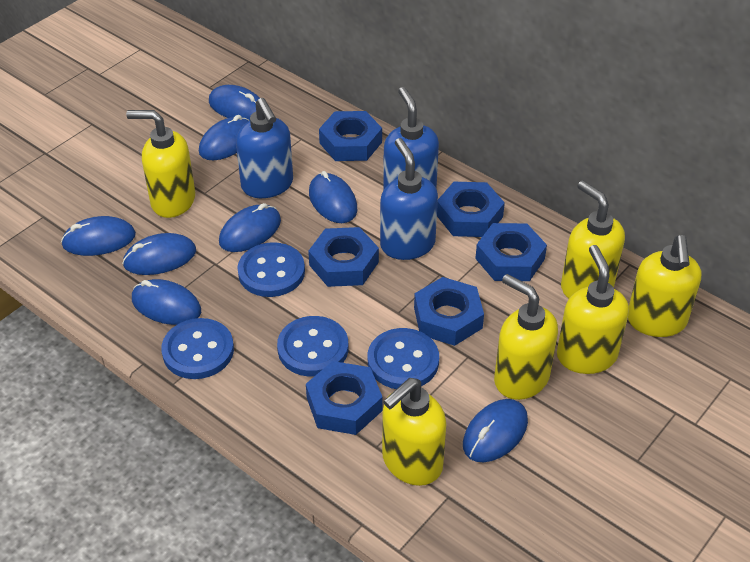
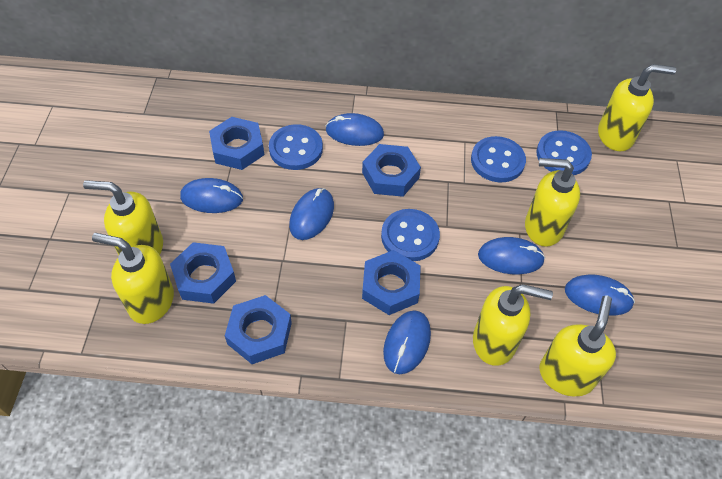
blue mouse: [61,216,136,256] [122,233,196,275] [132,279,201,325] [199,115,249,160] [209,85,260,121] [219,203,281,252] [309,171,357,223] [463,399,528,462] = 8 -> [180,178,243,213] [289,188,334,240] [326,113,384,146] [383,310,431,374] [478,237,545,274] [565,274,635,316] = 6
blue nut: [306,361,383,435] [308,227,379,287] [319,111,382,161] [414,277,484,346] [437,182,505,237] [475,223,547,281] = 6 -> [170,242,236,304] [209,117,264,170] [225,295,292,364] [362,144,421,197] [362,250,421,315] = 5
blue soap dispenser: [236,98,293,198] [380,138,438,260] [383,87,439,190] = 3 -> none = 0

